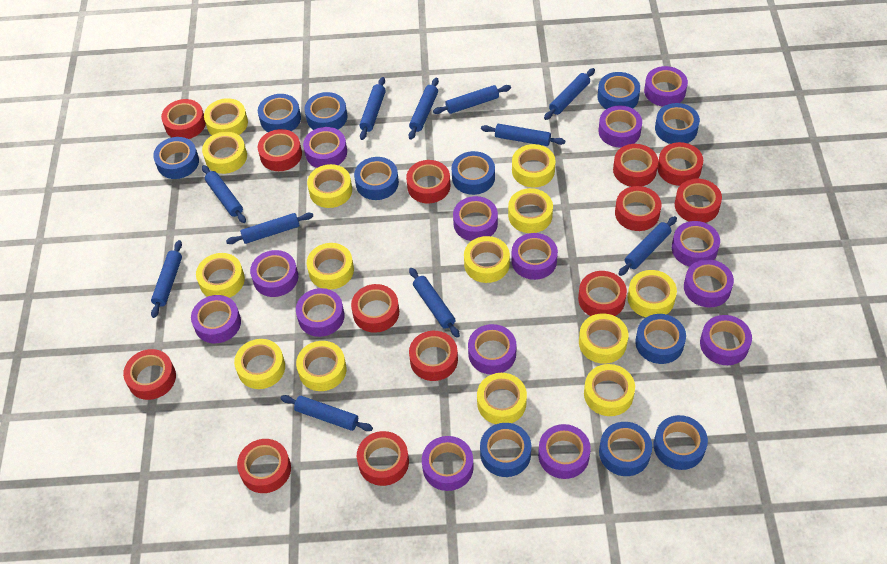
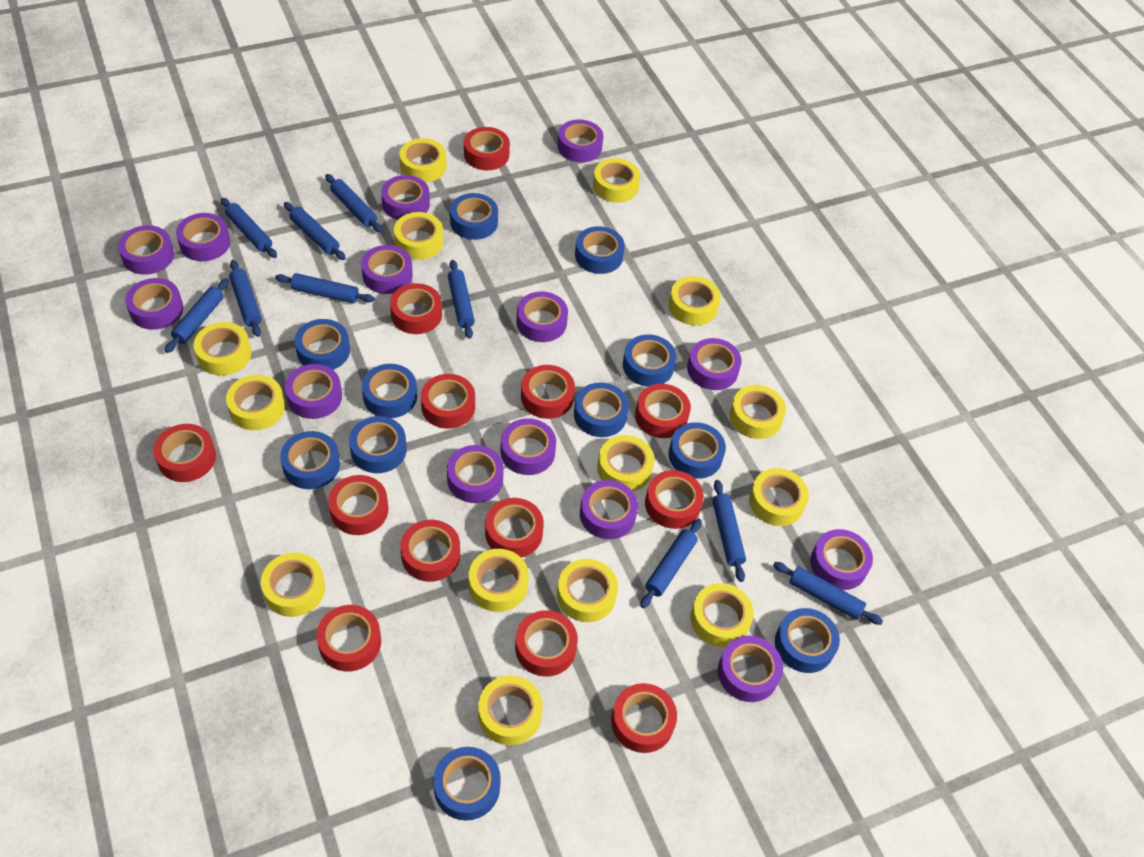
blue rolling pin: [151,240,182,318] [202,165,246,223] [226,213,313,244] [280,395,373,431] [359,77,386,140] [409,78,439,140] [409,268,460,338] [433,85,511,114] [481,124,565,146] [544,68,595,120] [619,216,677,276] = 11 -> [165,278,229,353] [221,198,277,258] [229,260,262,337] [275,273,375,303] [284,202,346,260] [325,174,382,233] [448,260,475,339] [640,519,702,608] [712,480,746,582] [773,562,883,625] = 10

